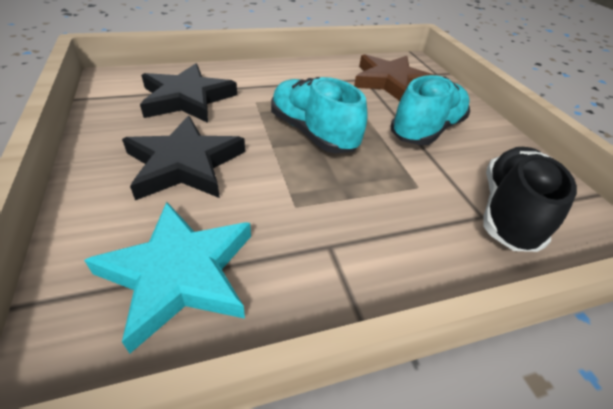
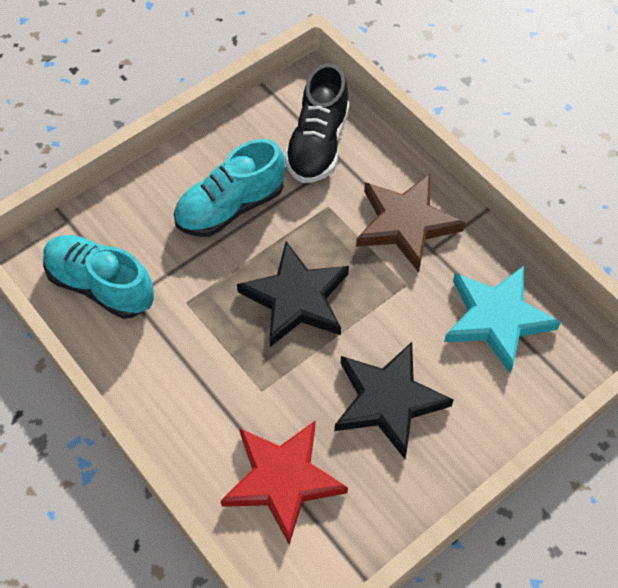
red star: none = 0 -> [221,421,348,545] = 1

